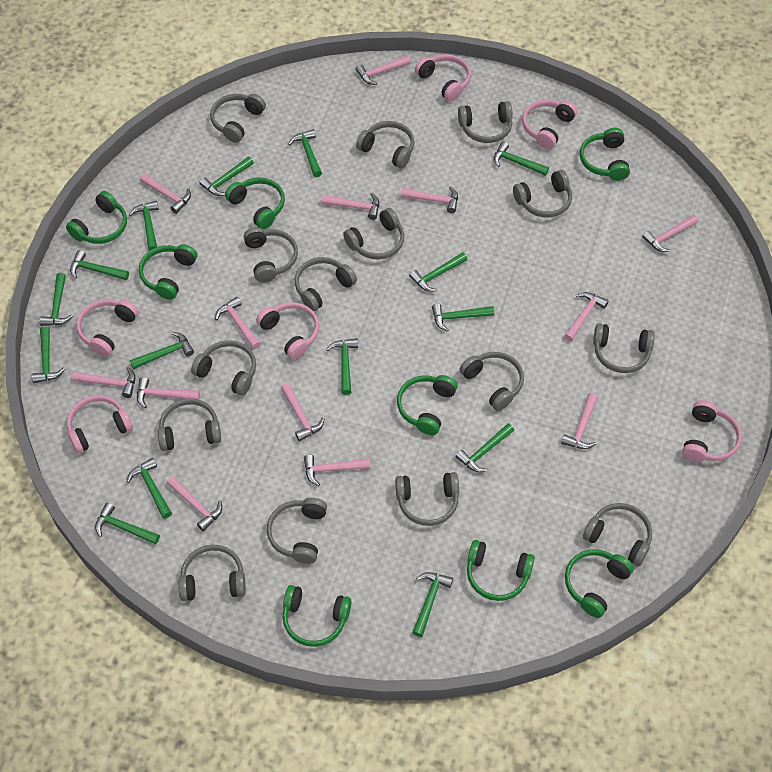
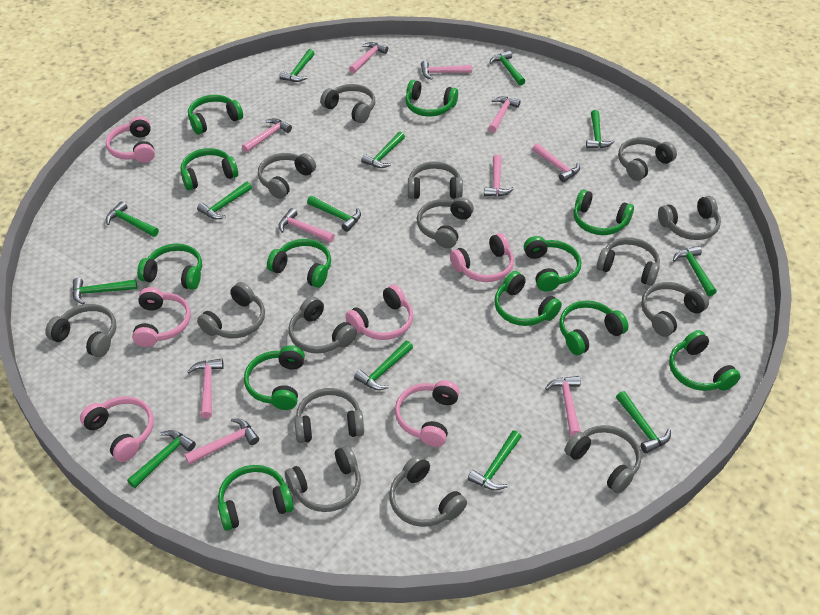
green hammer: [31,327,65,383] [40,273,73,326] [70,250,129,280] [95,503,160,545] [127,458,172,519] [129,201,159,251] [130,332,194,370] [199,156,254,196] [289,129,322,177] [326,338,358,395] [409,252,467,292] [412,572,453,637] [432,303,494,332] [455,423,514,472] [494,141,549,176] = 15 -> [72,278,137,305] [106,201,159,237] [127,430,196,488] [197,182,252,219] [279,49,315,82] [307,196,361,232] [354,341,413,390] [361,132,405,168] [468,431,522,491] [489,51,525,86] [586,110,615,148] [616,391,671,454] [673,246,717,296] = 13
green headphones: [66,191,127,244] [139,244,197,300] [225,177,285,229] [283,585,351,647] [397,375,458,435] [467,540,535,601] [565,549,634,618] [580,128,630,181] = 8 -> [137,244,202,290] [181,148,238,190] [188,95,243,134] [218,465,294,531] [244,345,305,410] [267,239,331,288] [405,80,458,117] [494,271,562,326] [524,236,581,292] [559,300,628,355] [574,190,634,235] [669,330,741,391] = 12
pink hammer: [72,367,135,398] [137,377,200,408] [140,174,191,214] [167,476,222,531] [215,297,261,349] [281,383,324,441] [304,455,370,486] [322,193,379,220] [356,55,411,85] [401,186,458,213] [561,393,598,449] [564,292,609,341] [642,215,698,252] = 13 -> [185,418,259,465] [187,358,224,418] [242,118,292,153] [278,208,335,243] [349,42,388,73] [421,61,472,80] [484,155,514,196] [488,97,520,133] [532,143,580,182] [545,376,581,436] = 10

